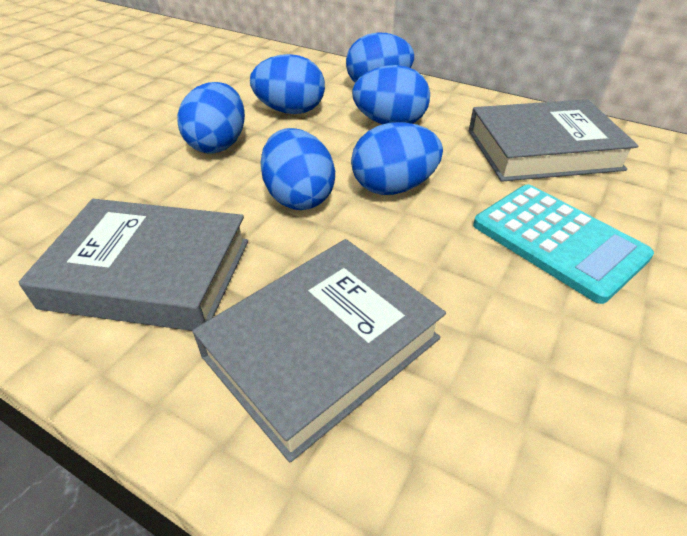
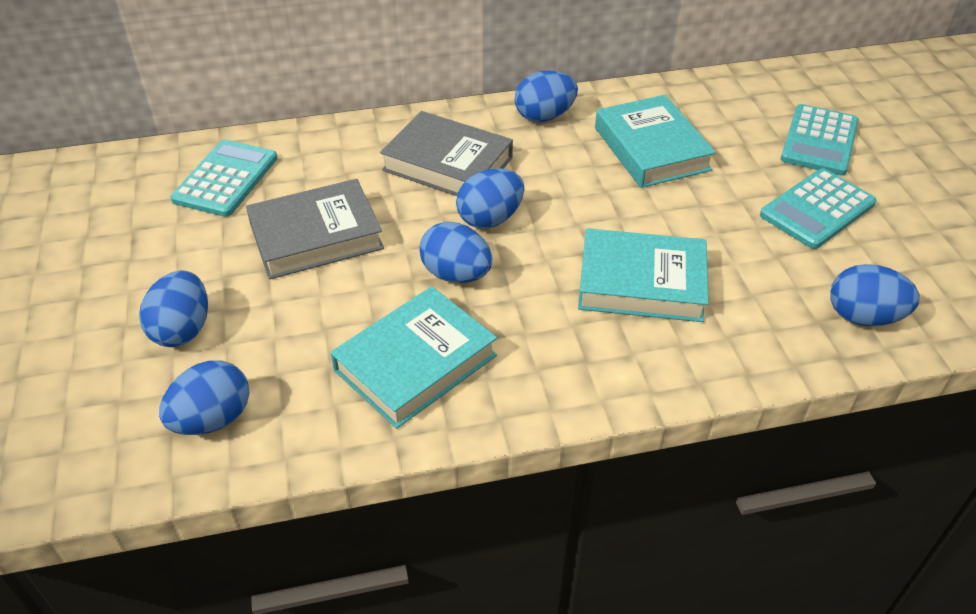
grey book: [19,199,248,331] [192,239,446,463] [469,99,638,182] = 3 -> [246,179,384,279] [380,111,513,196] = 2
turquoise book: none = 0 -> [330,286,497,429] [578,228,709,322] [595,95,716,188] = 3
turquoise calculator: [473,184,654,304] = 1 -> [170,139,278,217] [760,168,877,249] [781,104,859,176] = 3

